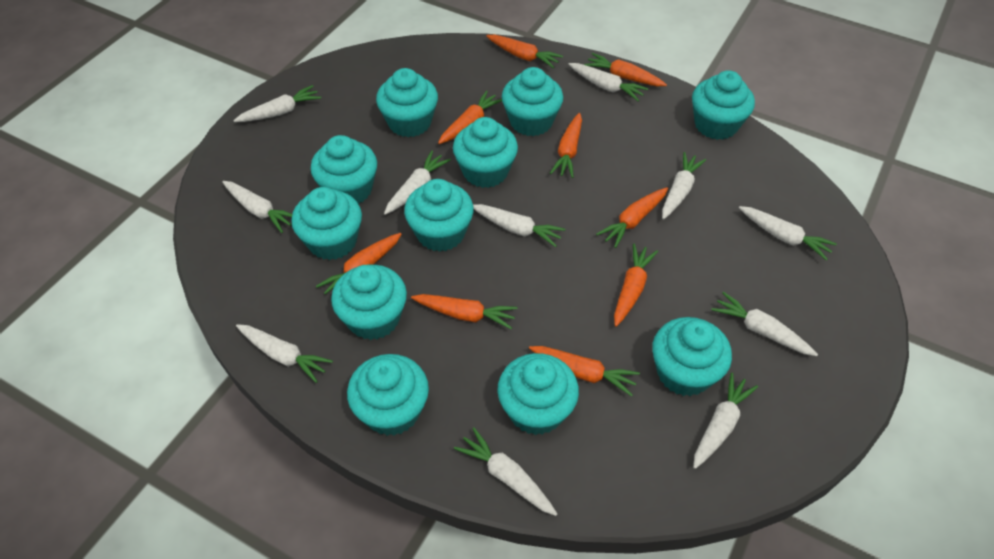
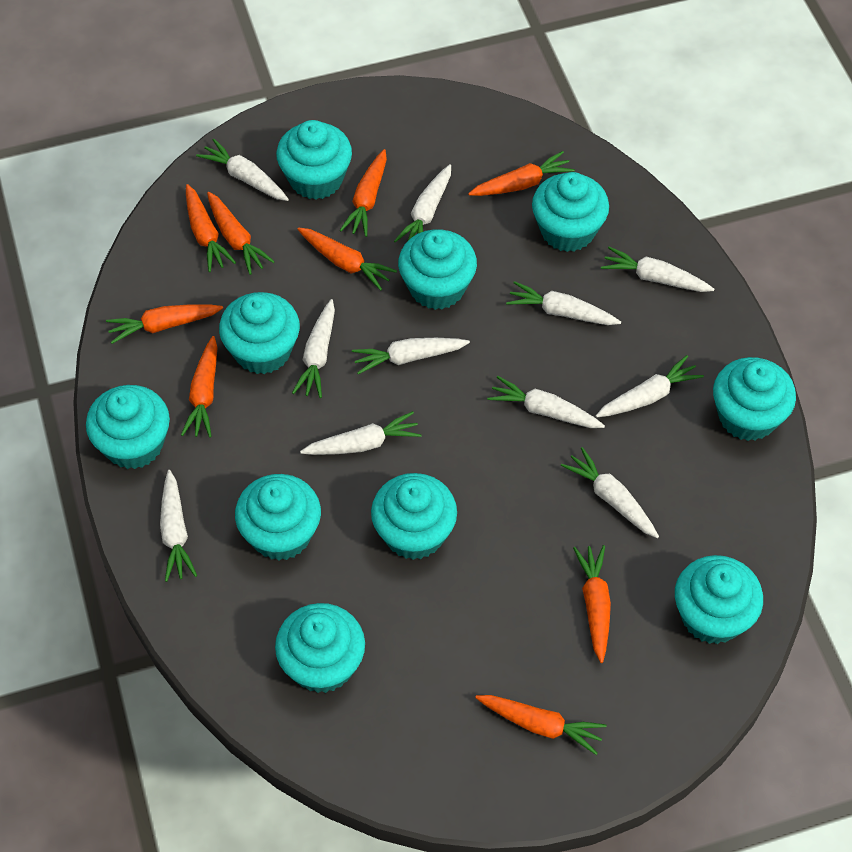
turquoise cupcake: [291,187,362,260] [311,135,377,204] [331,265,407,340] [347,354,429,436] [376,68,438,137] [404,179,474,252] [453,117,518,188] [497,353,579,435] [502,67,563,136] [652,317,732,396] [692,70,755,140] = 11 -> [86,385,170,469] [219,292,300,374] [235,474,321,560] [275,603,365,693] [276,120,352,200] [371,473,457,560] [398,229,477,310] [532,172,609,252] [675,555,763,644] [713,357,796,441] = 10

